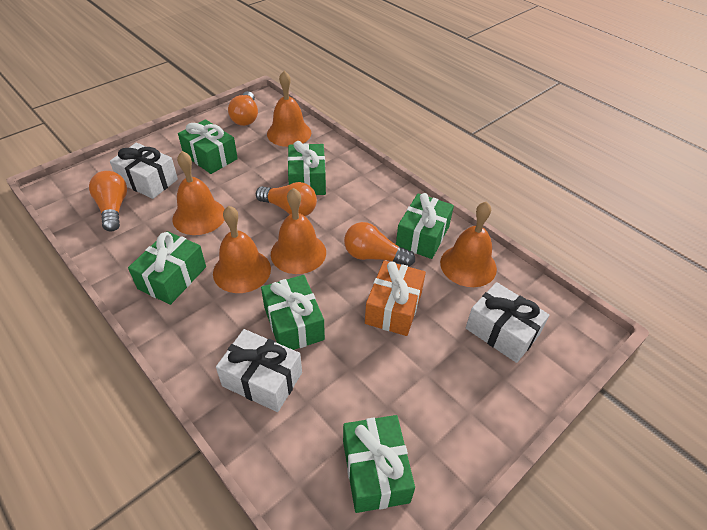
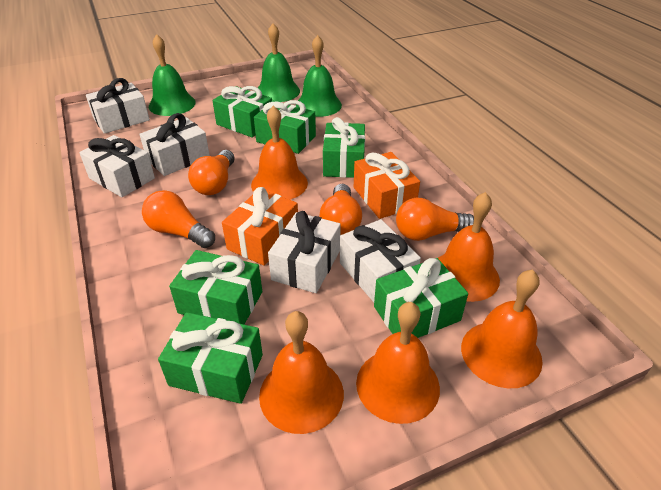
green bell: none = 0 -> [149,34,196,116] [258,23,300,102] [296,35,342,117] = 3
orange gift: [365,260,426,336] = 1 -> [222,187,298,266] [354,152,420,219] = 2
white gift: [110,143,178,199] [216,329,302,412] [466,282,549,363] = 3 -> [79,135,155,197] [86,78,150,134] [139,113,210,176] [268,211,341,293] [340,219,421,302] = 5

